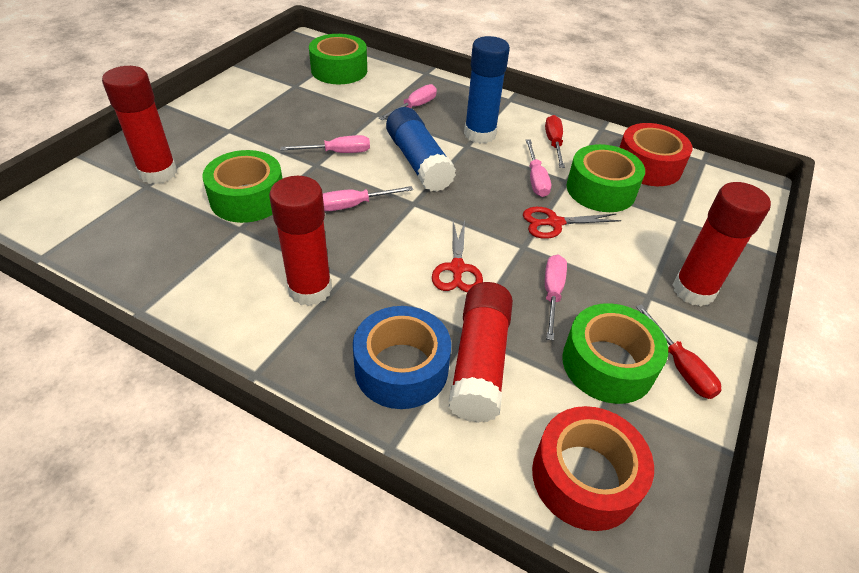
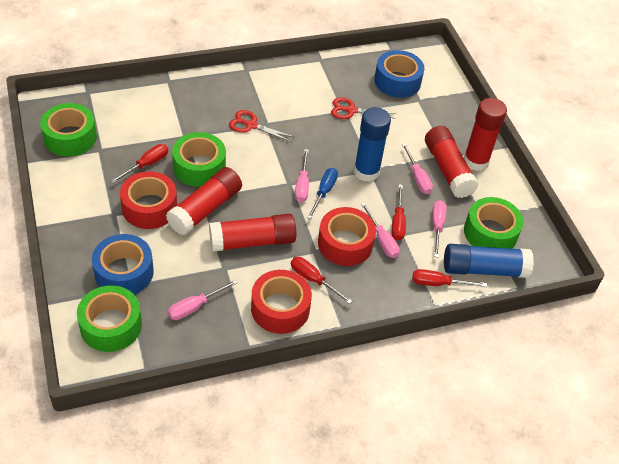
blue screwdriver: none = 0 -> [307,168,338,219] = 1
blue tape: [353,306,451,409] = 1 -> [92,234,154,294] [374,50,424,98] = 2
red screwdriver: [545,115,565,168] [636,304,722,399] = 2 -> [111,144,168,183] [291,257,352,304] [392,184,406,240] [412,269,487,287] = 4
red tape: [532,406,654,531] [619,123,693,186] = 2 -> [120,171,177,229] [251,270,312,334] [318,207,376,266] = 3

